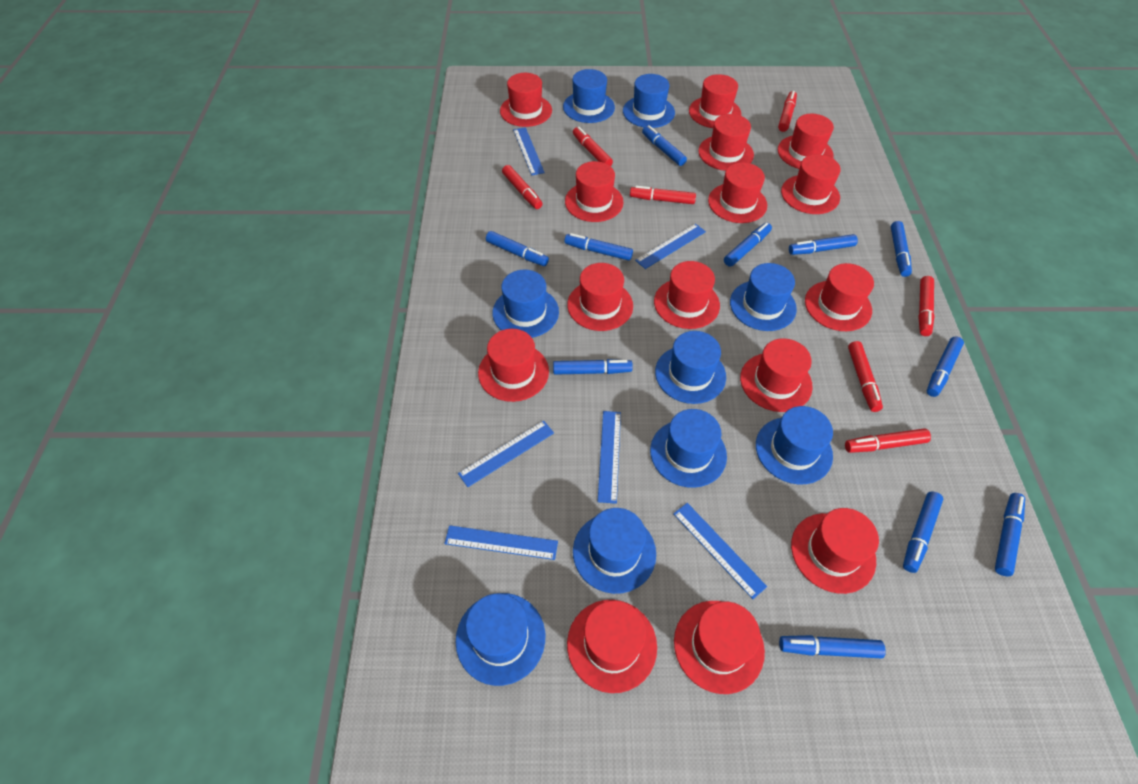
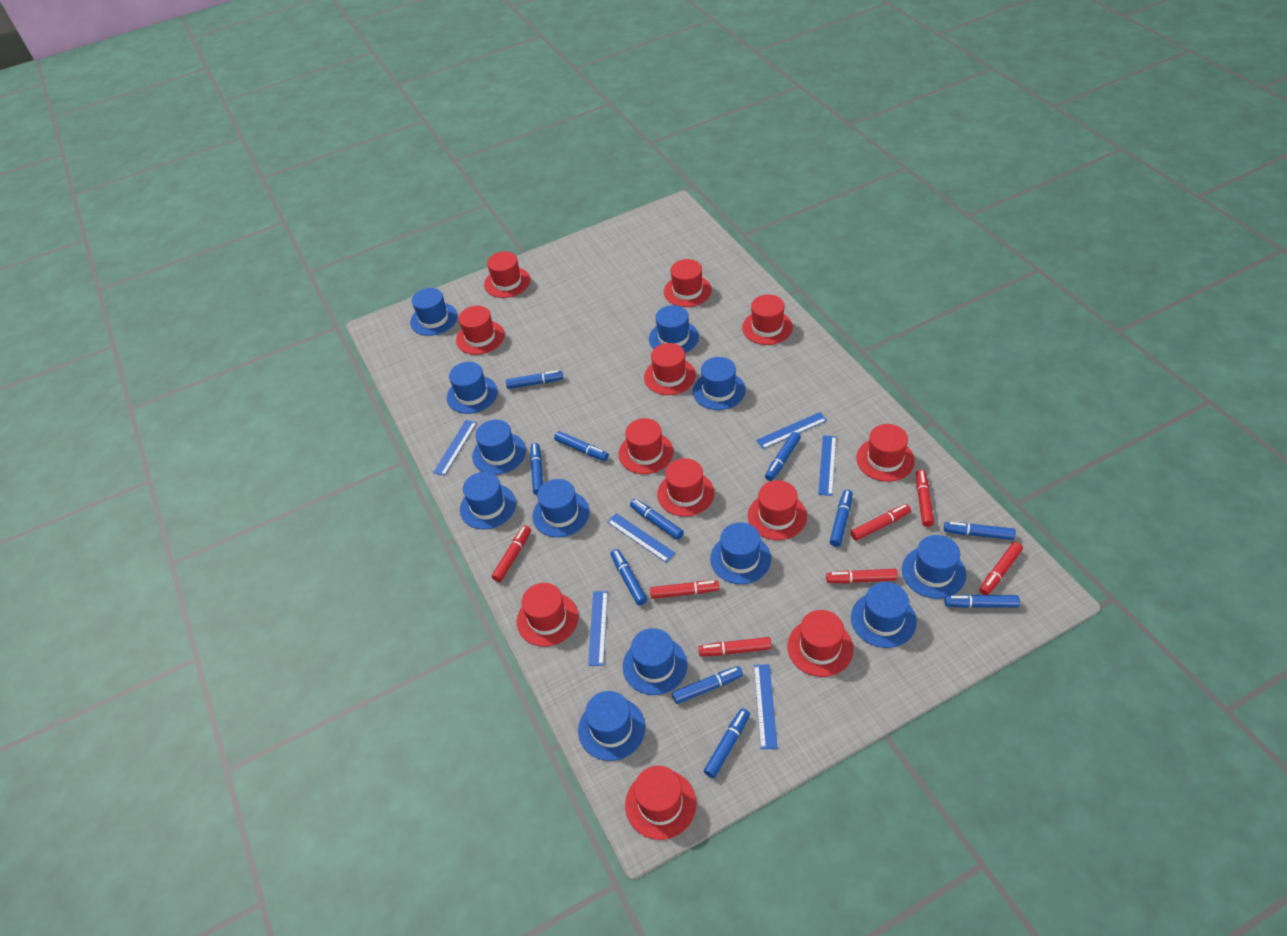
blue hat: [456,593,545,686] [492,270,559,338] [563,69,615,123] [573,508,656,594] [623,74,675,128] [650,409,727,488] [655,331,726,404] [730,263,797,331] [756,406,833,484] = 9 -> [410,288,458,336] [447,362,498,414] [460,472,516,530] [472,420,526,475] [532,479,590,537] [578,691,645,761] [623,628,688,695] [649,305,699,353] [693,357,746,410] [710,522,771,584] [851,582,917,648] [902,535,966,599] = 12
red hat: [478,329,549,402] [500,73,552,127] [565,161,624,222] [567,263,633,331] [567,600,657,693] [654,261,720,329] [674,601,765,694] [689,74,741,128] [698,114,754,171] [708,162,767,223] [740,338,813,412] [778,114,834,169] [781,154,841,214] [791,508,879,594] [805,263,874,331] = 15 -> [456,306,505,355] [484,251,530,298] [517,583,578,647] [618,418,674,474] [625,765,696,840] [644,343,696,395] [657,458,715,517] [664,259,712,307] [742,294,793,345] [748,480,807,540] [787,610,854,677] [856,424,915,482] = 12

